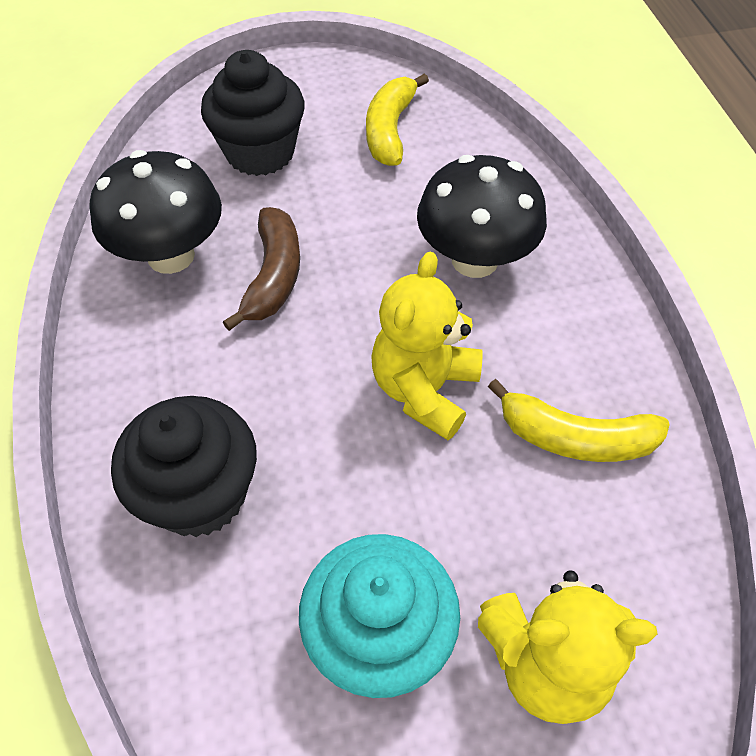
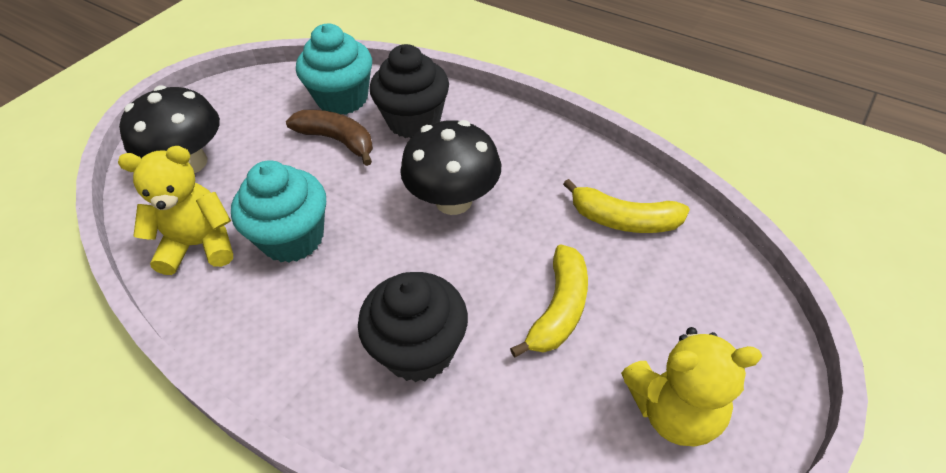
turquoise cupcake: [299,534,460,698] = 1 -> [231,161,326,263] [296,24,372,115] = 2

